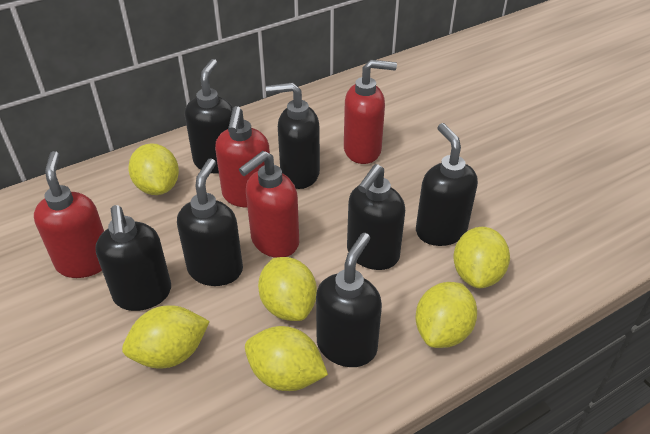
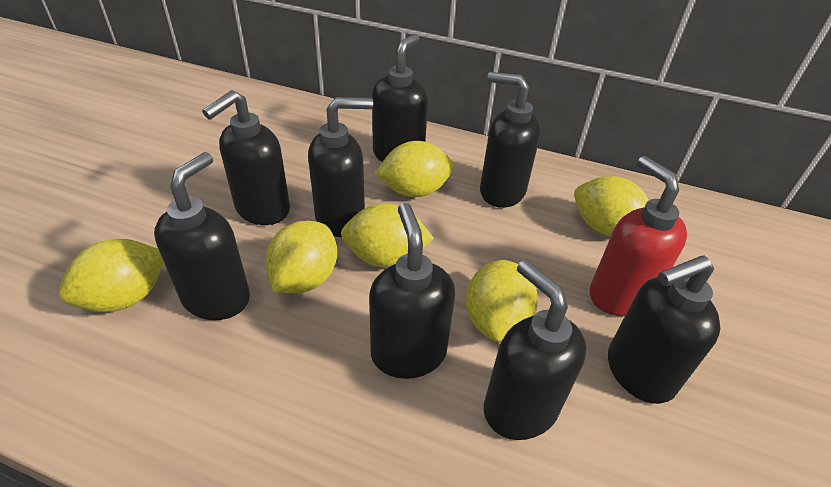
black soap dispenser: [95,205,171,311] [177,158,243,286] [185,59,233,174] [266,83,320,189] [316,233,382,367] [347,164,405,270] [416,123,478,246] = 7 -> [154,152,250,320] [202,90,290,225] [308,97,373,237] [369,203,455,379] [372,34,428,162] [480,72,541,208] [484,260,586,440] [608,255,720,404] = 8
red soap dispenser: [34,151,104,278] [215,106,270,207] [239,151,299,258] [344,60,397,164] = 4 -> [590,156,687,316] = 1

